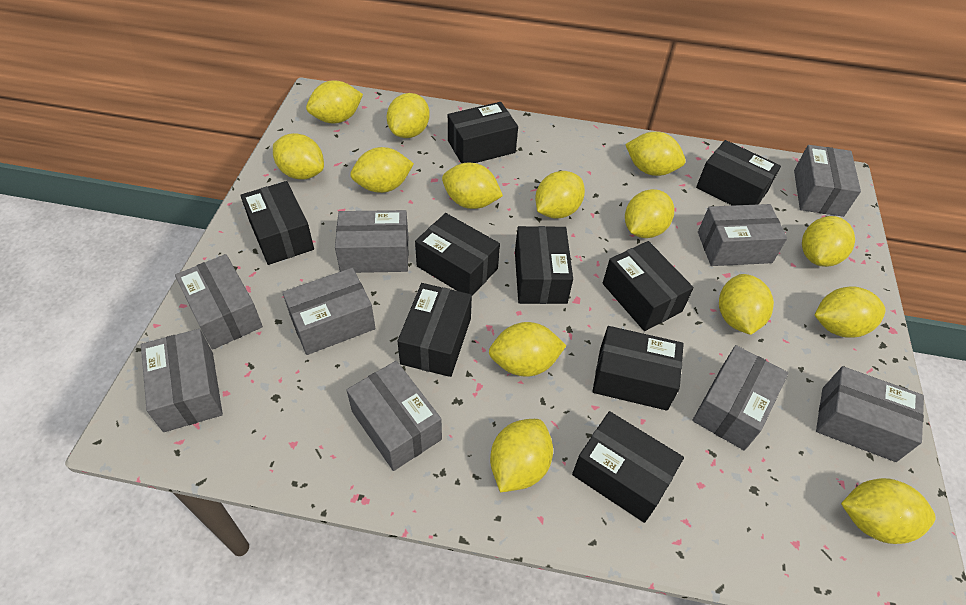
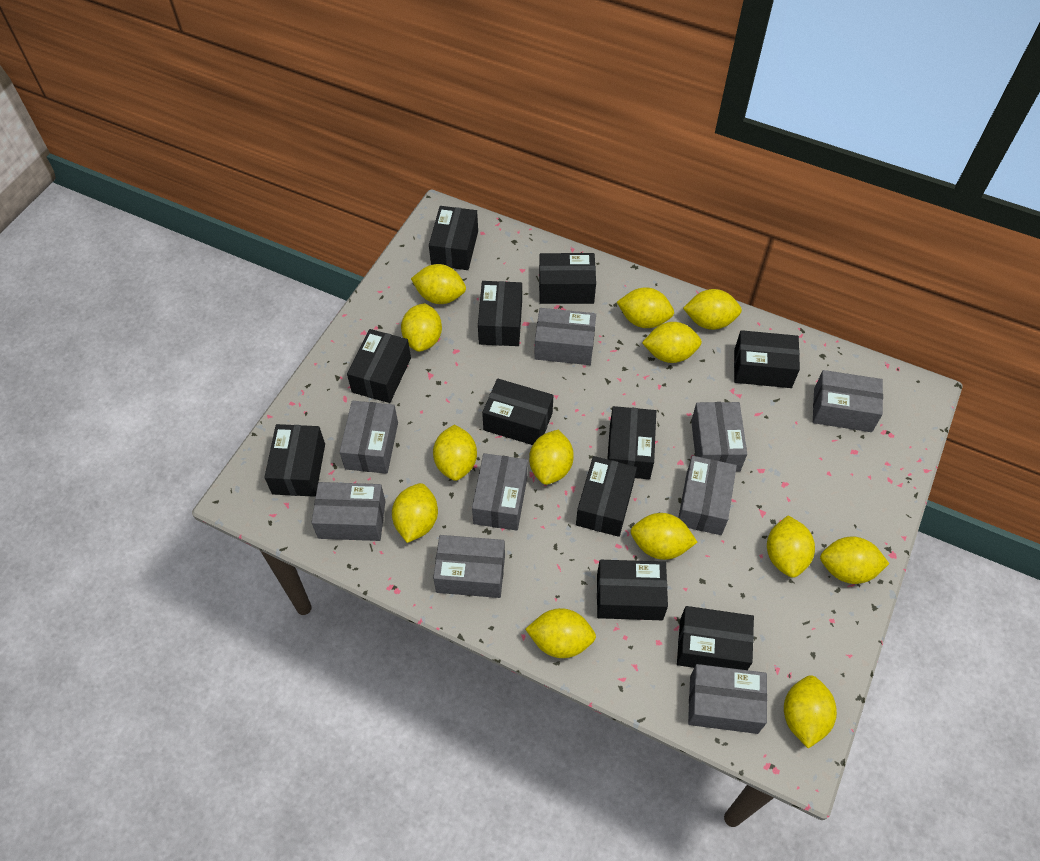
black box: [240,181,314,265] [397,283,472,377] [415,213,500,296] [448,102,518,163] [515,226,573,304] [572,411,684,523] [592,326,684,411] [603,241,694,331] [696,140,781,206] = 9 -> [264,424,325,497] [347,329,411,403] [429,206,478,270] [478,281,522,346] [482,379,553,445] [539,253,596,304] [576,456,637,537] [597,560,668,620] [607,406,656,479] [677,606,754,670] [734,330,800,388] = 11
yellow lemon: [273,133,324,180] [306,80,363,124] [350,147,414,193] [387,93,430,138] [442,163,503,209] [489,322,567,377] [490,419,553,492] [535,171,585,219] [625,132,686,176] [625,189,674,238] [719,274,774,335] [802,216,855,267] [815,286,886,338] [841,478,936,544] = 14 -> [392,483,438,543] [401,303,442,352] [411,264,466,304] [433,424,477,481] [525,608,596,658] [529,429,574,485] [617,287,674,328] [630,513,697,560] [642,322,702,363] [683,289,742,330] [767,515,815,578] [784,675,837,749] [820,536,889,584] = 13

